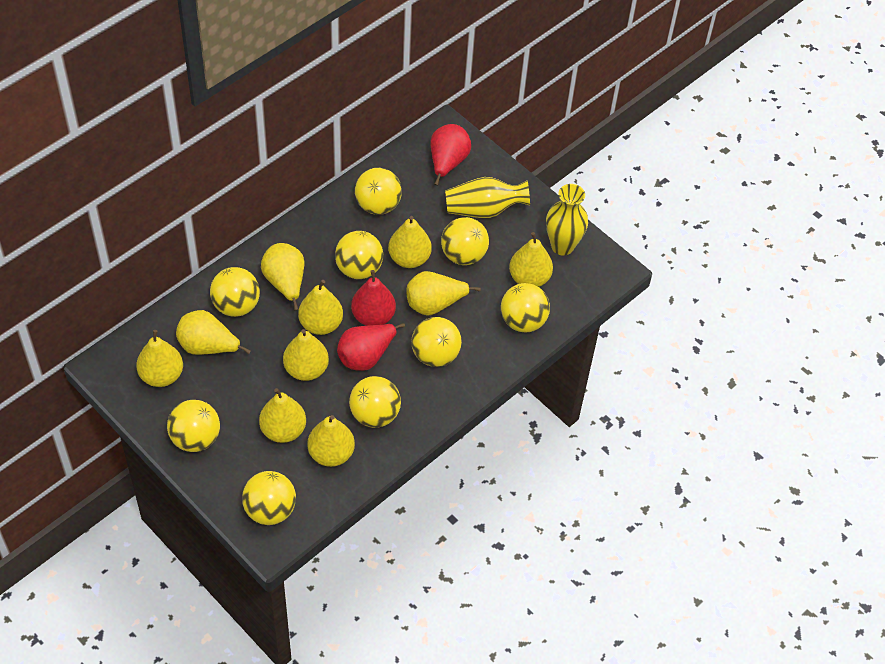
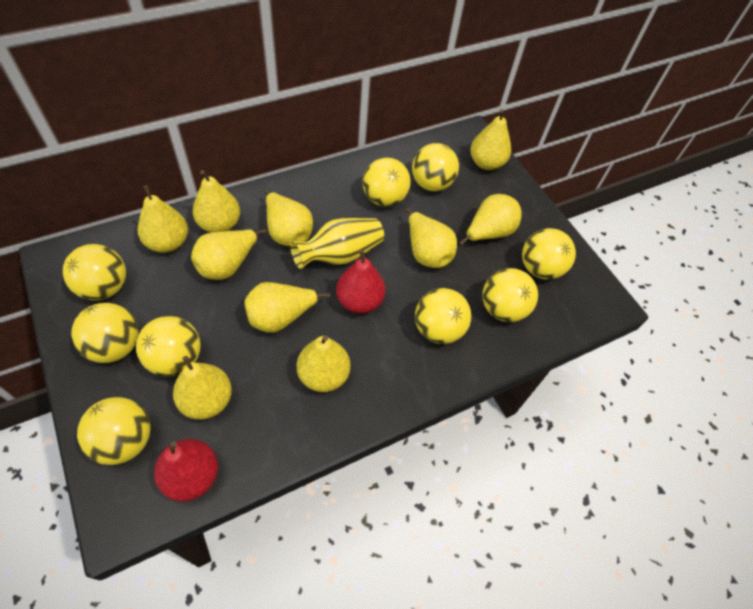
red pear: [337,323,405,371] [351,270,396,326] [430,124,471,185] = 3 -> [154,439,218,502] [336,249,385,313] = 2
yellow vase: [445,177,530,218] [546,184,588,256] = 2 -> [290,218,384,269] = 1

